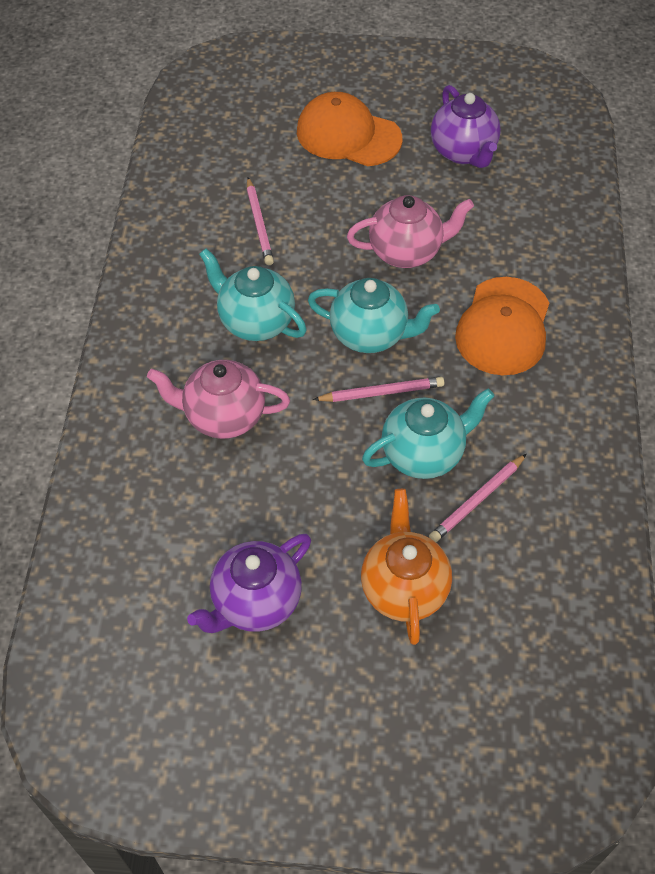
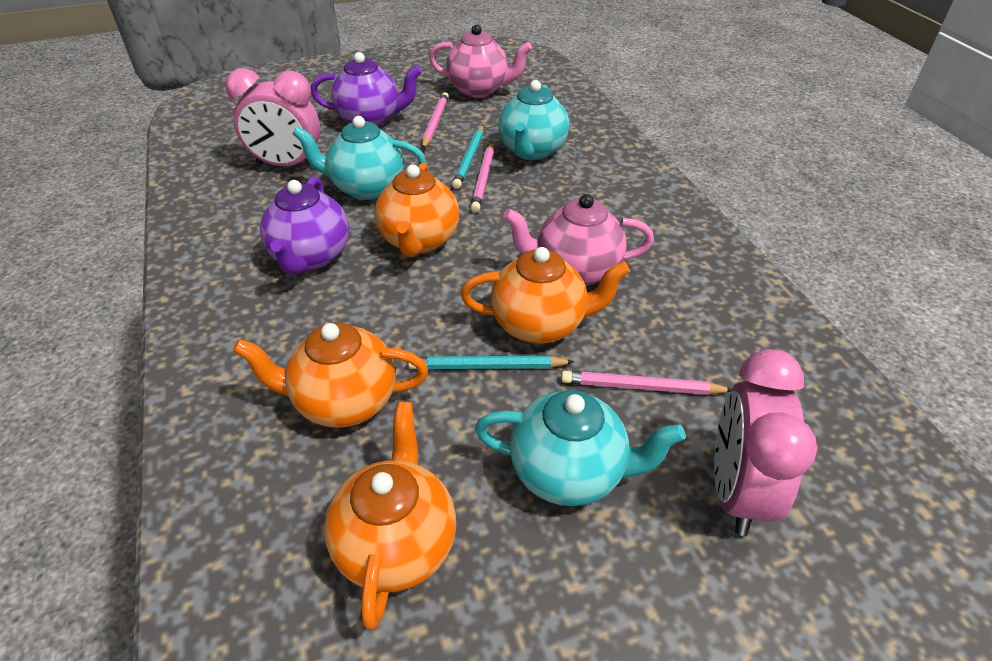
orange cap: [297,92,402,166] [455,277,549,375] = 2 -> none = 0
orange teapot: [361,489,452,645] = 1 -> [233,322,428,428] [324,402,456,630] [375,163,459,257] [461,247,630,344] = 4
pink clock: none = 0 -> [225,68,320,168] [714,349,817,536] = 2
turquoise pencil: none = 0 -> [408,356,575,369] [452,125,483,189] = 2

